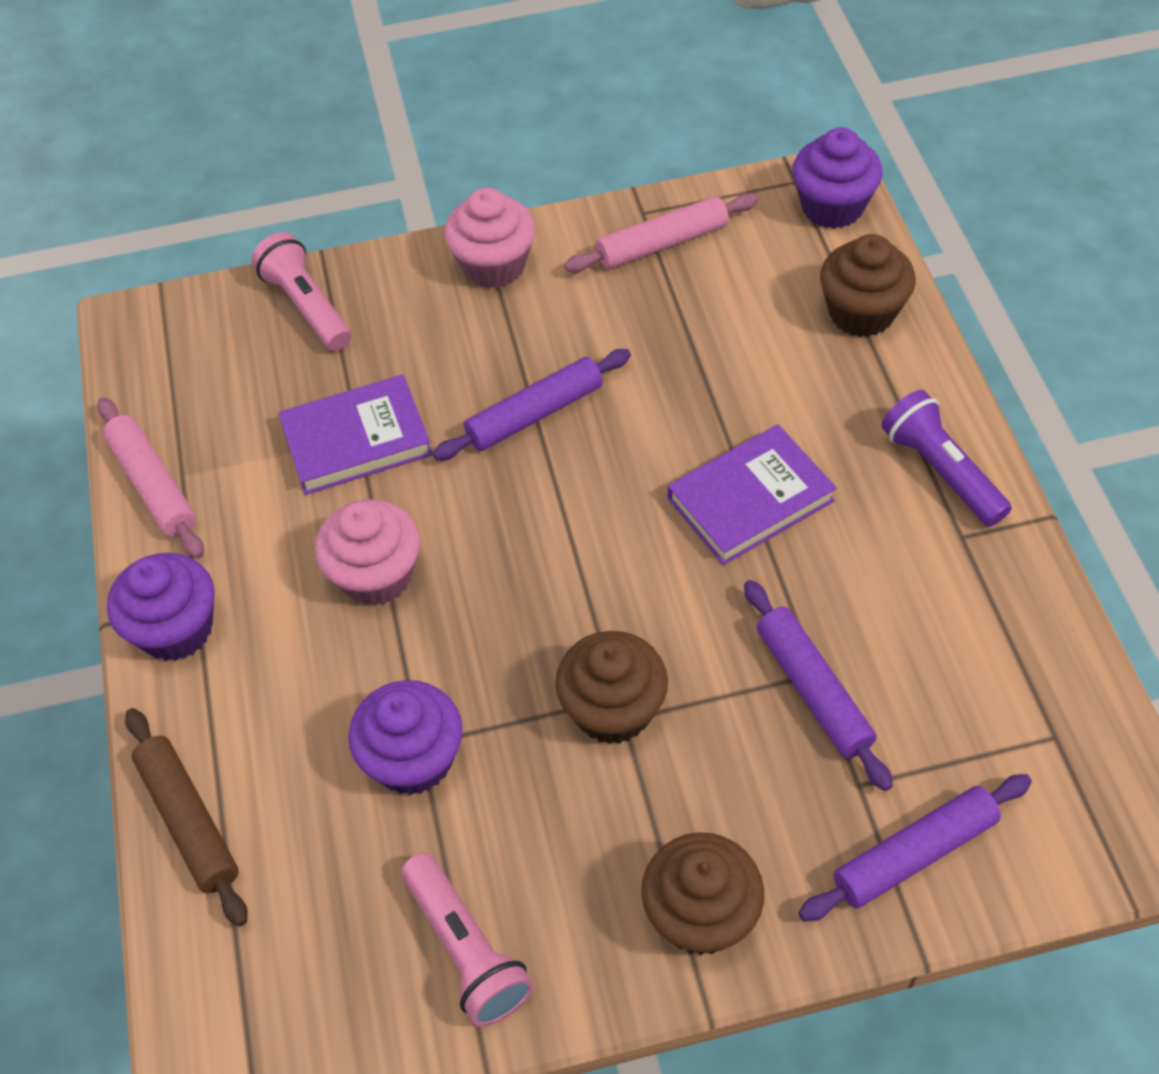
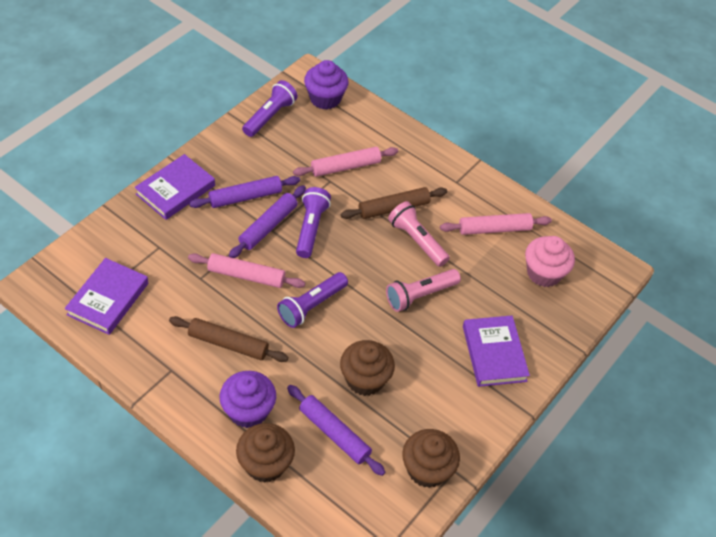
brown rolling pin: [125,708,248,927] = 1 -> [169,316,288,362] [341,187,447,219] = 2
pink cupcake: [315,499,420,606] [444,188,535,289] = 2 -> [525,236,575,287] = 1
pink rolling pin: [97,397,204,559] [564,193,758,273] = 2 -> [188,253,305,288] [293,147,398,177] [440,213,552,235] = 3
purple book: [278,374,432,495] [668,424,837,565] = 2 -> [65,258,148,335] [134,154,215,220] [463,316,530,387] = 3
purple cupcake: [107,553,215,661] [348,680,463,795] [793,127,883,229] = 3 -> [219,371,276,428] [304,60,348,110] = 2
purple flashlight: [881,390,1012,527] = 1 -> [242,80,298,137] [277,272,348,328] [296,187,331,258] = 3

